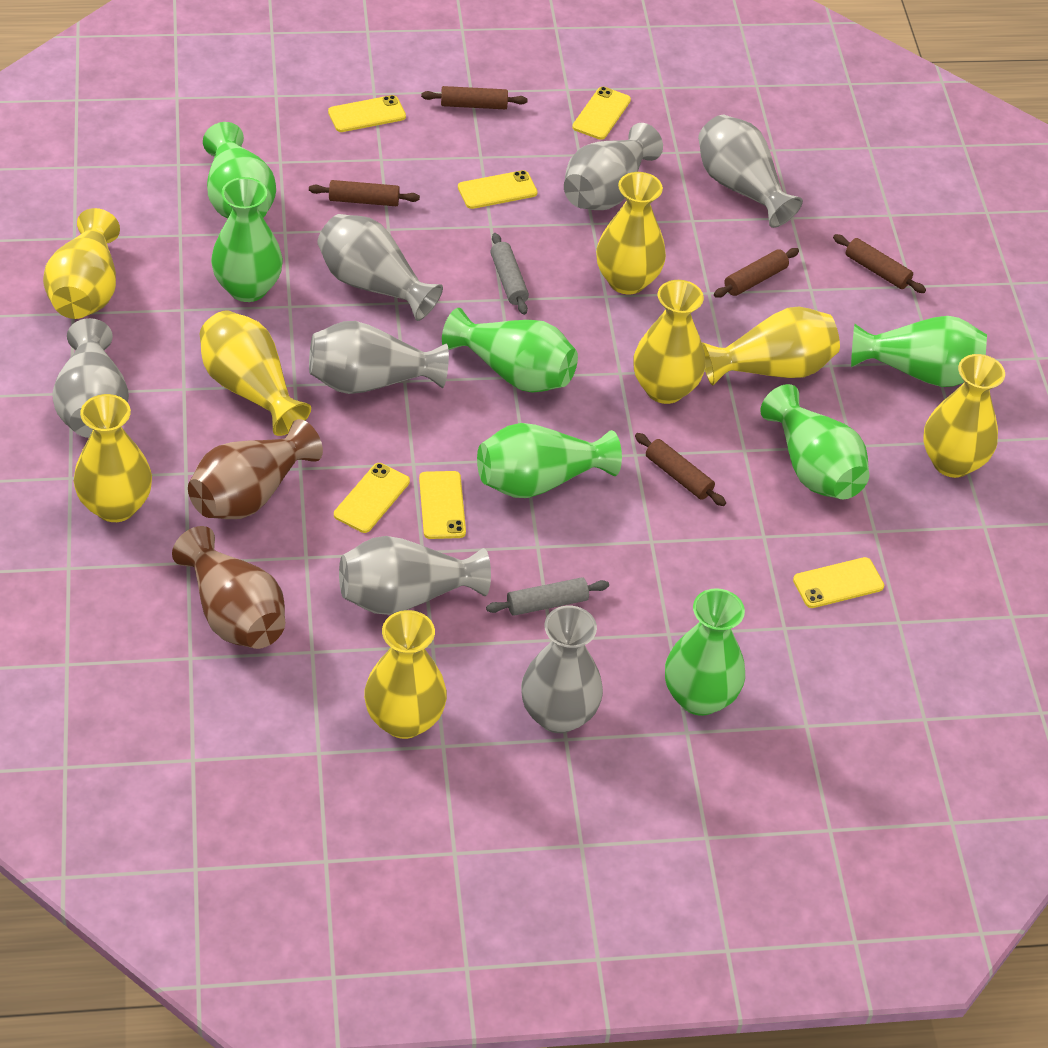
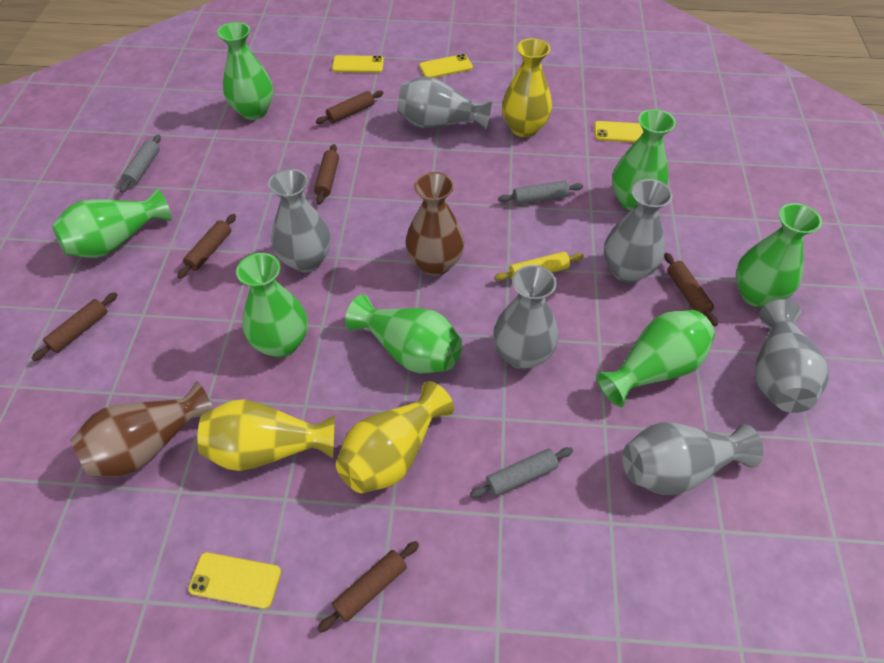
brown rolling pin: [309,180,420,206] [421,86,528,109] [635,433,726,506] [714,248,799,298] [833,234,926,293] = 5 -> [31,292,118,361] [177,214,236,279] [314,144,339,205] [316,91,383,124] [317,541,419,633] [664,253,718,326] = 6
grey rolling pin: [486,577,609,616] [490,233,529,315] = 2 -> [120,135,161,193] [470,447,573,498] [498,180,583,205] = 3
grey vase: [52,318,129,438] [309,321,449,394] [317,214,443,321] [339,536,491,615] [521,606,603,733] [564,123,663,210] [698,115,803,228] = 7 -> [268,169,331,273] [397,77,492,130] [493,265,558,370] [604,179,673,283] [623,422,763,495] [755,299,829,413] = 6
yellow phone: [328,95,406,132] [334,463,410,533] [419,471,466,539] [458,170,538,209] [572,87,631,140] [793,557,884,608] = 6 -> [188,552,281,609] [332,55,384,73] [419,54,473,78] [594,121,643,143] = 4
yellow rolling pin: none = 0 -> [494,251,584,281] = 1
yellow vase: [43,208,120,319] [74,394,152,522] [200,310,311,436] [364,610,447,739] [596,172,666,294] [633,280,706,404] [702,307,840,386] [923,354,1005,478] = 8 -> [197,399,335,471] [336,381,454,493] [502,38,552,137] = 3

